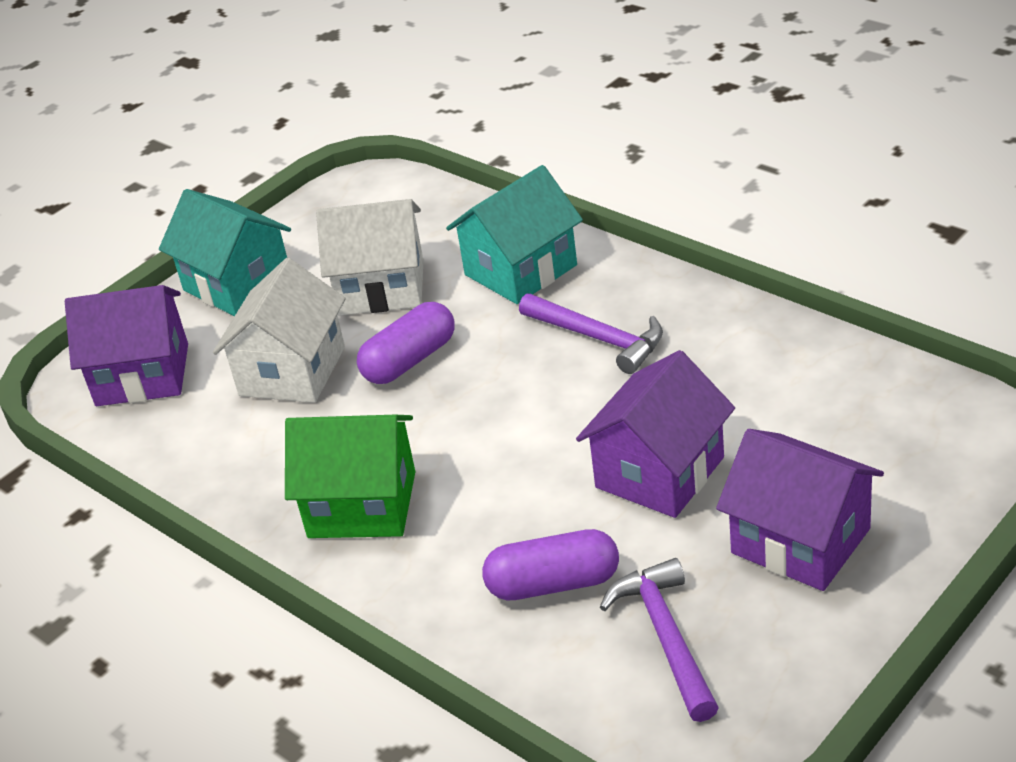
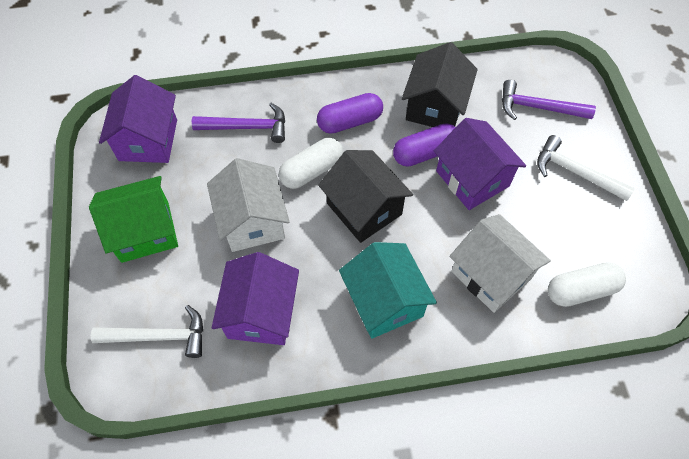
black house: none = 0 -> [318,150,413,243] [402,42,478,127] = 2
turquoise house: [159,189,291,316] [446,165,583,304] = 2 -> [339,242,437,339] = 1
white capsule: none = 0 -> [279,138,343,189] [548,262,626,307] = 2
white hammer: none = 0 -> [91,305,203,358] [537,135,635,201] = 2

